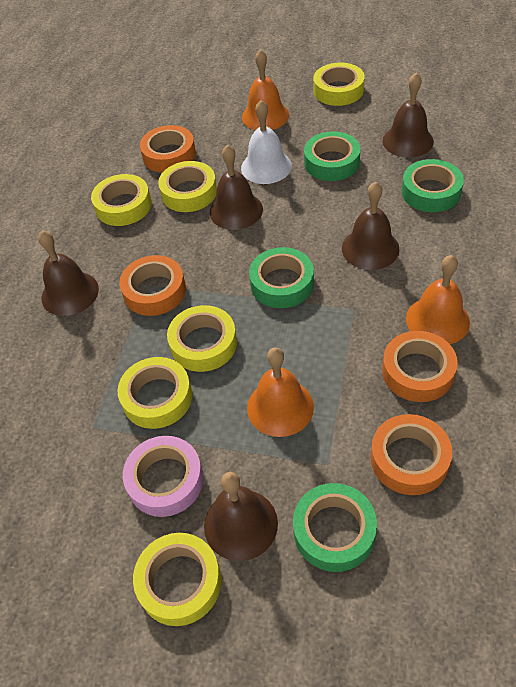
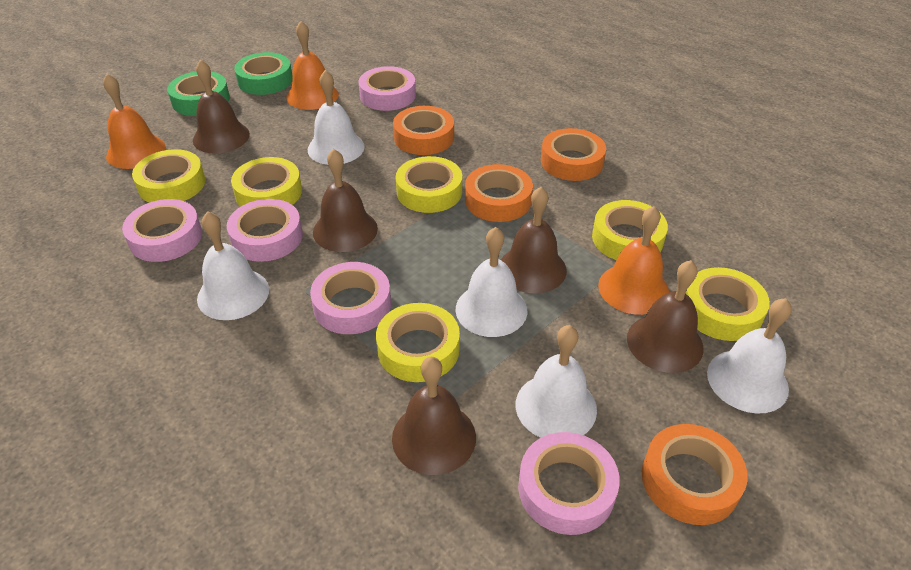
green tape: [249,247,314,308] [293,483,377,572] [304,131,360,181] [401,159,464,212] = 4 -> [167,72,230,116] [234,52,292,95] = 2
pink tape: [123,436,204,517] = 1 -> [122,199,202,262] [227,199,303,262] [310,262,391,334] [358,66,416,111] [518,432,620,535] = 5
white bell: [241,100,292,184] = 1 -> [197,211,269,320] [308,70,365,165] [455,227,528,337] [516,325,597,438] [707,298,792,414] = 5

